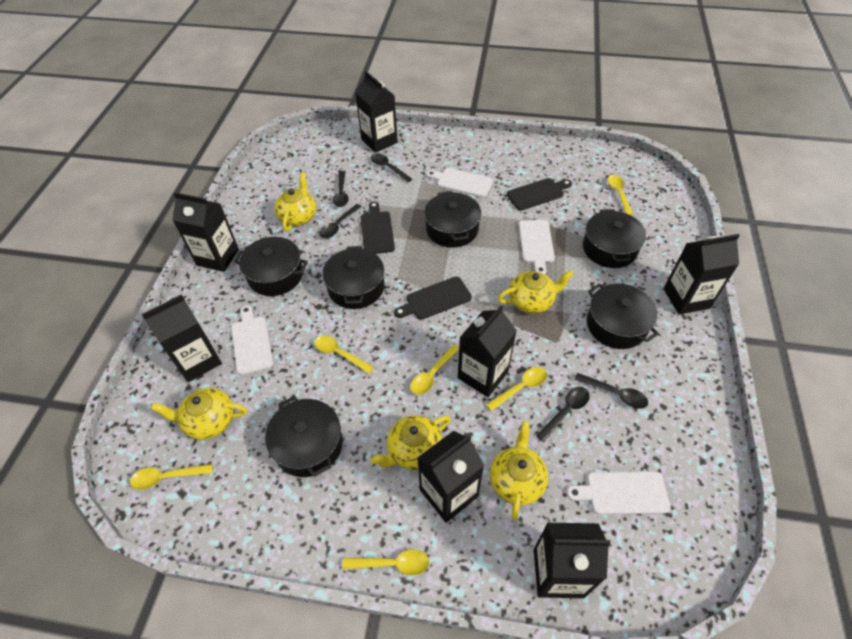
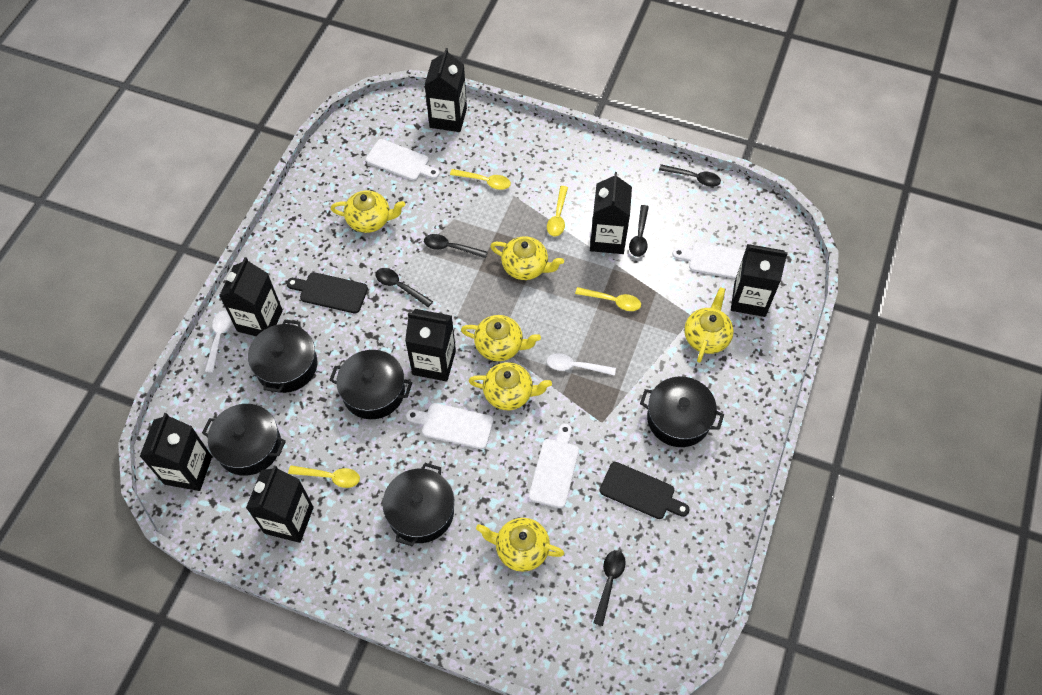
black cutting board: [361,202,395,254] [394,277,472,320] [506,178,572,211] = 3 -> [286,272,368,313] [600,462,690,519] = 2
black pot: [234,237,308,296] [265,396,343,477] [322,246,384,309] [424,191,481,248] [583,209,646,268] [587,284,659,349] = 6 -> [202,404,286,476] [248,320,318,393] [329,350,412,419] [382,463,454,546] [640,376,724,447] = 5
white spoon: none = 0 -> [205,310,232,373] [547,353,616,376] = 2
yellow spoon: [130,464,213,490] [314,335,374,374] [342,549,430,576] [410,345,459,395] [486,367,547,411] [608,175,633,215] = 6 -> [288,465,360,488] [450,169,511,190] [547,186,568,236] [575,287,641,311] = 4
yellow teapot: [151,388,247,440] [275,172,316,231] [371,415,451,470] [490,421,548,520] [498,270,574,314] = 5 -> [331,190,405,233] [461,315,541,361] [469,362,552,410] [476,518,564,572] [490,236,564,280] [684,287,734,363] = 6

